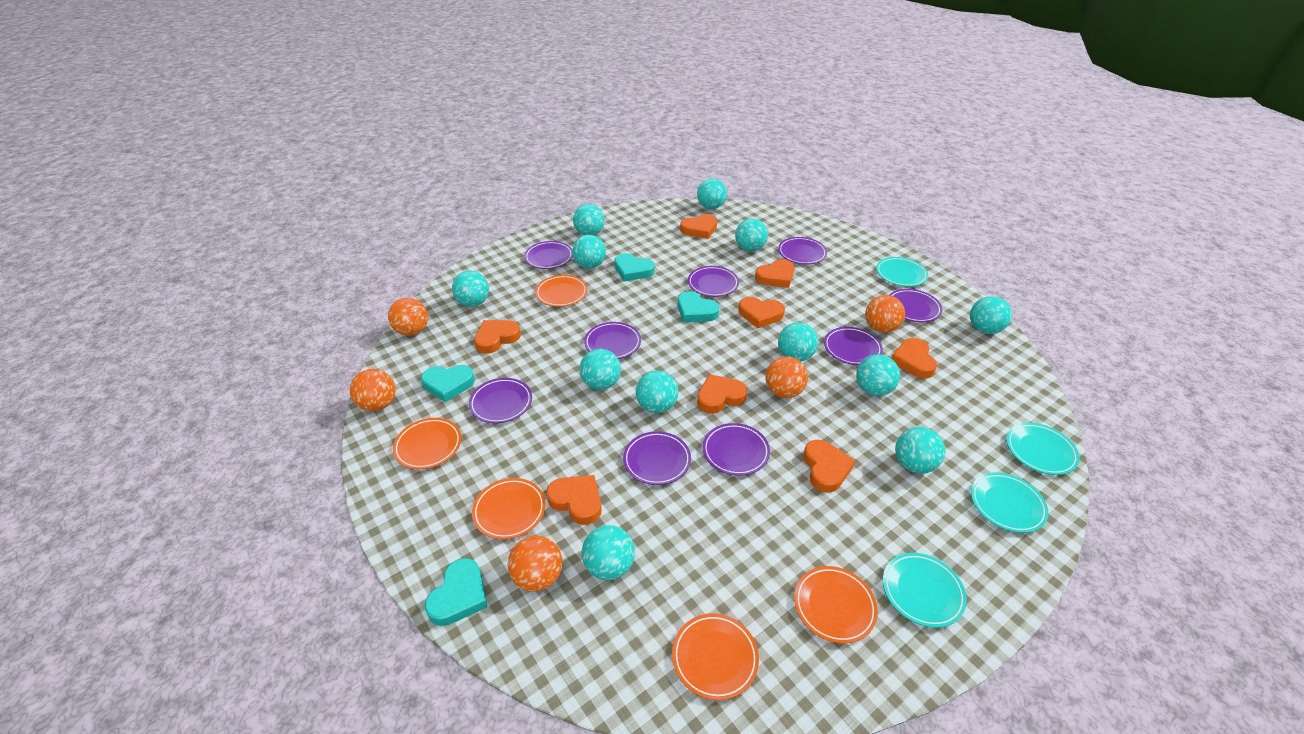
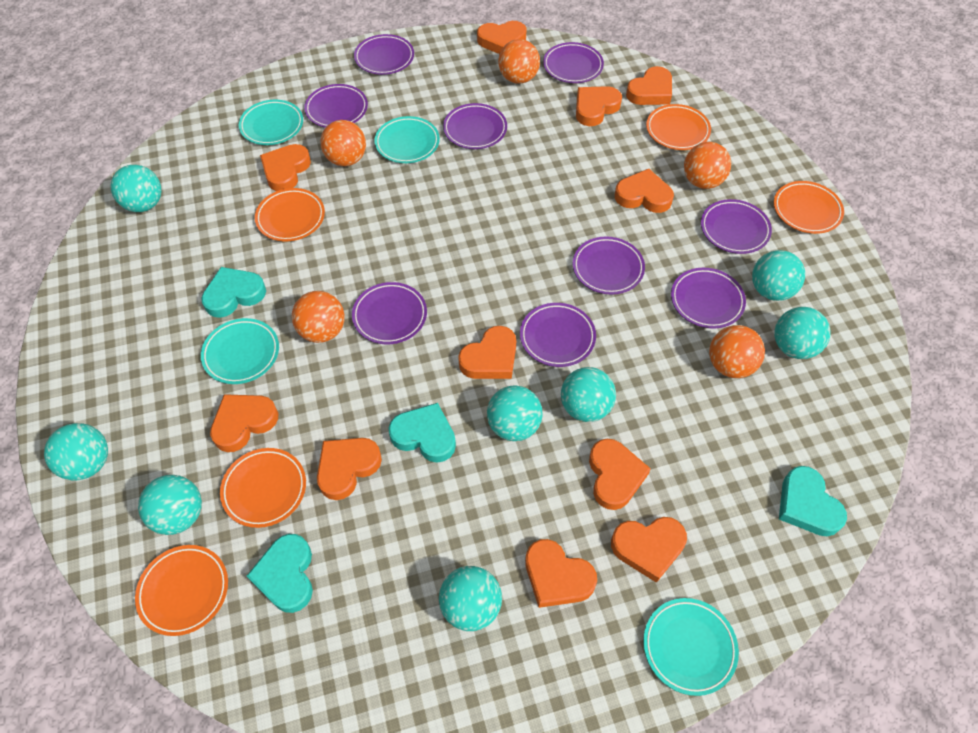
orange heart: [474,320,521,354] [546,475,602,525] [680,214,717,239] [697,374,747,414] [738,297,785,328] [755,259,795,288] [803,440,855,493] [891,338,937,379] = 8 -> [210,394,278,452] [260,144,311,191] [317,438,382,500] [458,326,516,379] [477,21,527,54] [525,539,597,608] [576,86,622,126] [589,439,651,510] [611,517,687,583] [615,169,674,213] [626,66,672,105] = 11
turquoise ball: [452,271,489,307] [572,235,606,269] [573,204,605,235] [580,349,621,390] [582,525,635,580] [636,371,678,413] [697,178,727,209] [735,218,768,252] [778,322,818,362] [856,355,900,396] [895,427,945,474] [970,296,1012,334] = 12 -> [44,423,108,481] [111,165,161,212] [138,475,202,535] [439,566,502,631] [487,385,543,441] [561,367,616,422] [752,250,805,301] [774,307,831,359] = 8

